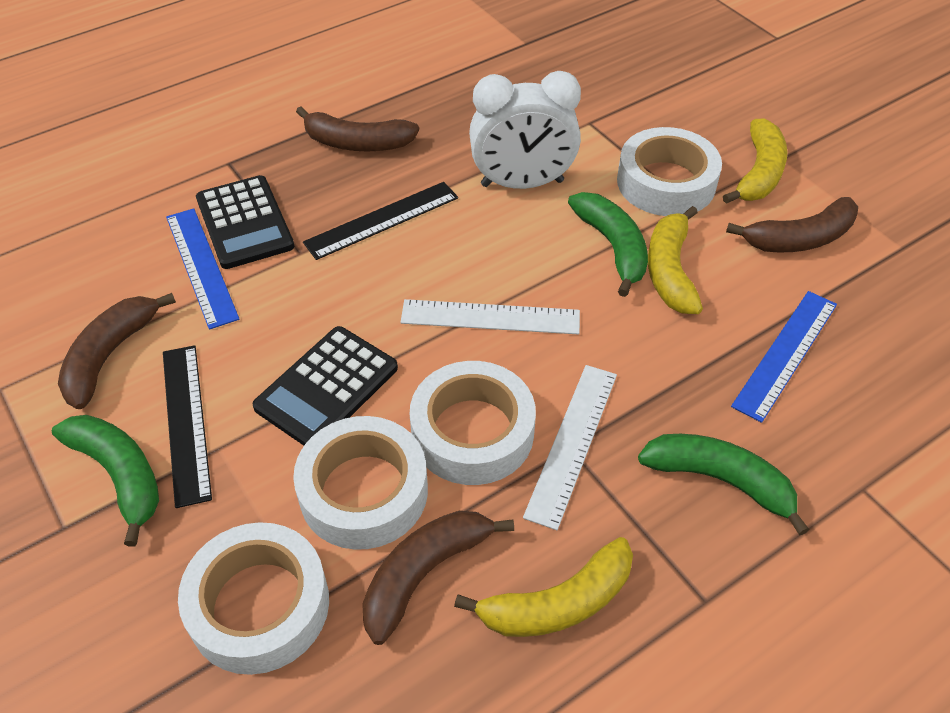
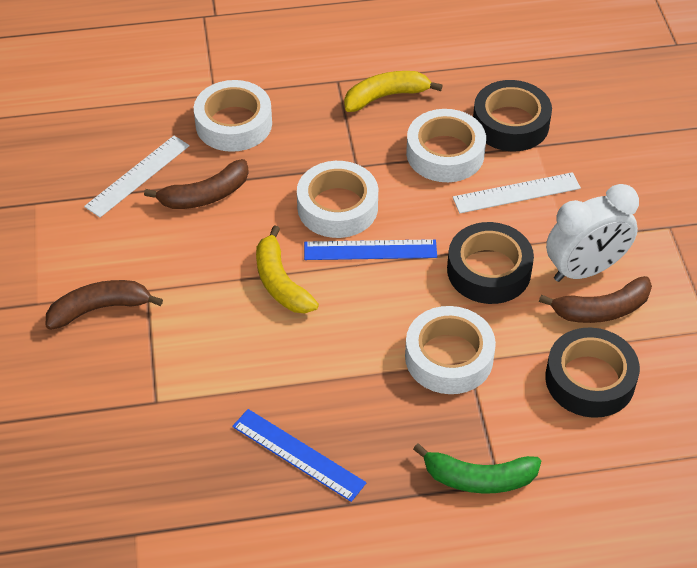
black calculator: [196,175,294,269] [253,326,398,446] = 2 -> none = 0
black ruler: [163,345,212,508] [303,182,458,260] = 2 -> none = 0
black tape: none = 0 -> [447,222,534,304] [473,80,552,151] [545,327,640,418] = 3
brown banana: [58,293,176,409] [296,107,419,151] [362,511,514,645] [726,197,858,253] = 4 -> [46,280,163,330] [144,159,249,209] [539,276,652,323] = 3
green banana: [52,415,159,547] [568,192,648,297] [638,434,809,535] = 3 -> [413,444,541,494] = 1
yellow banana: [454,537,633,637] [648,206,703,314] [723,118,788,204] = 3 -> [256,225,319,313] [344,71,443,112] = 2

